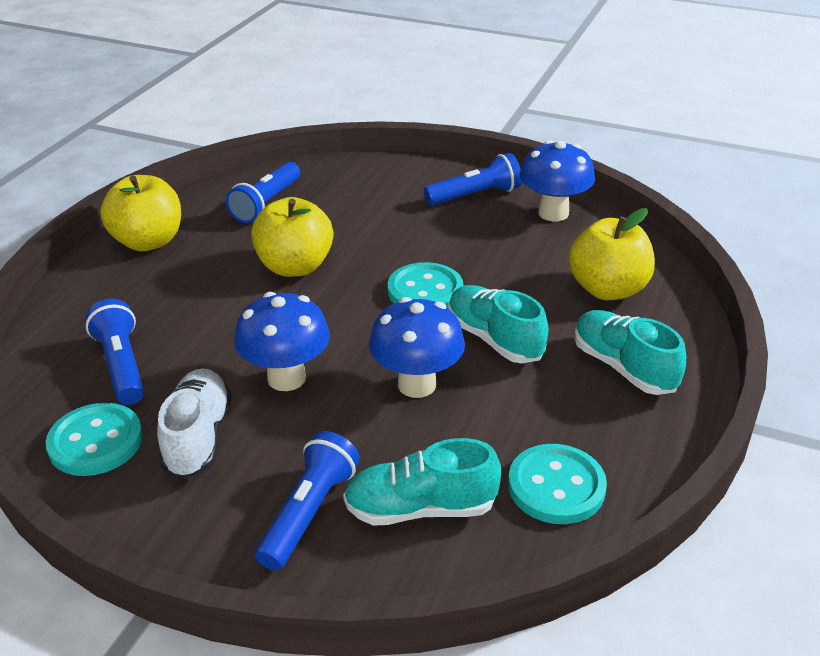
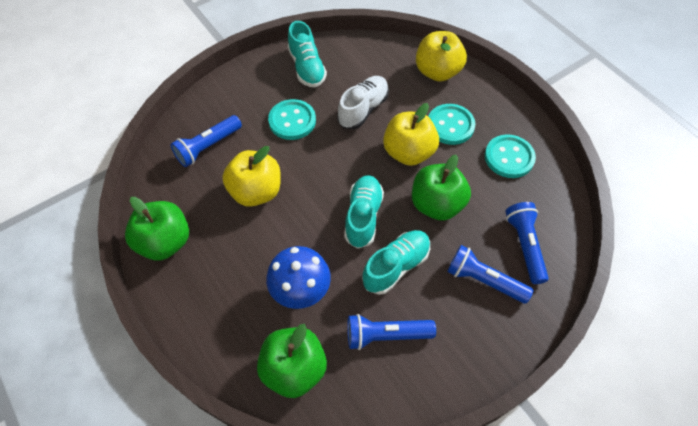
blue mushroom: [234,292,330,391] [369,297,465,398] [520,140,595,221] = 3 -> [266,246,331,309] = 1
green apple: none = 0 -> [125,197,189,260] [257,324,327,398] [412,155,471,221] = 3

